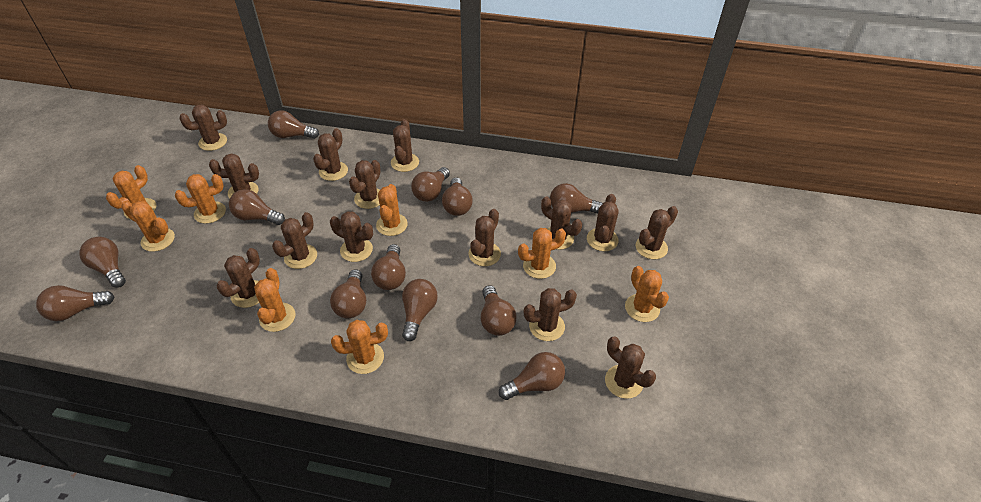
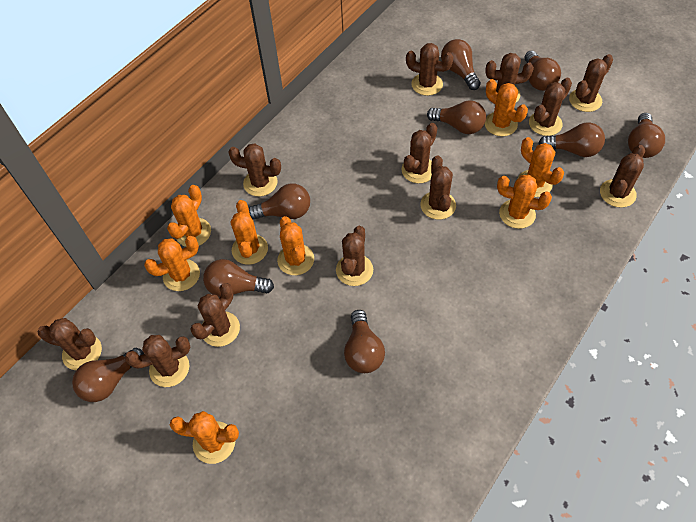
brown cactus: [179,105,227,151] [209,153,259,198] [216,248,260,308] [272,212,317,269] [313,128,348,181] [330,211,373,262] [349,160,381,209] [391,119,419,172] [468,209,501,266] [524,288,577,341] [541,196,582,250] [587,194,619,251] [605,336,656,399] [635,206,678,259] = 14 -> [38,318,102,370] [125,335,190,387] [190,283,240,347] [228,143,281,196] [336,226,373,286] [402,123,437,183] [406,43,453,96] [420,155,456,220] [485,53,534,102] [529,78,572,136] [569,54,613,112] [600,145,645,208] = 12
brown light bulb: [36,285,114,321] [79,237,126,288] [229,189,285,225] [268,110,319,139] [330,269,366,319] [371,244,406,290] [402,279,438,341] [411,167,450,202] [442,178,473,216] [481,285,517,336] [499,352,565,400] [550,183,603,214] = 12 -> [72,348,144,402] [203,259,274,297] [249,183,310,220] [344,310,385,373] [427,100,486,134] [441,39,481,90] [525,51,561,91] [538,122,605,157] [628,113,665,158] = 9

